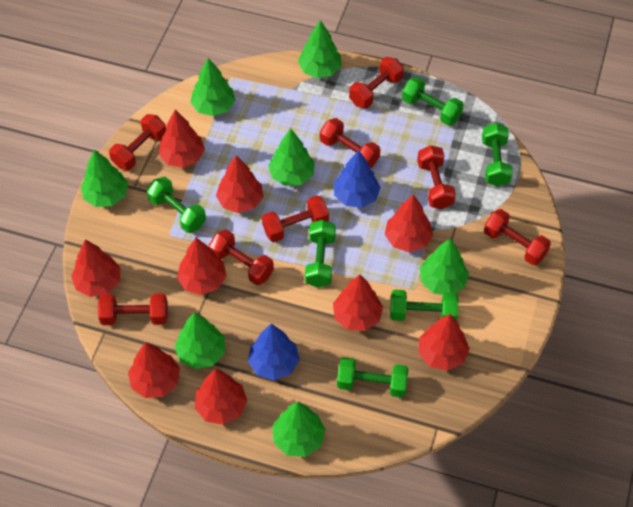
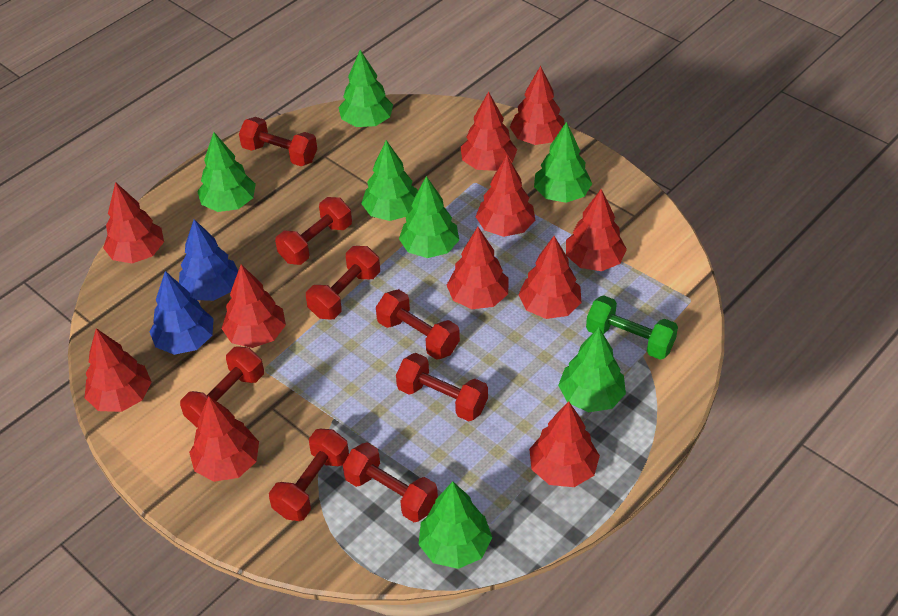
green dumbbell: [146,177,206,233] [305,220,336,288] [337,357,409,398] [390,290,459,321] [402,77,464,126] [482,123,513,187] = 6 -> [586,295,678,360] = 1
red tree: [71,239,121,297] [128,342,180,398] [159,110,205,168] [177,238,227,295] [195,369,247,425] [216,155,263,213] [333,275,383,331] [385,194,433,252] [419,314,470,371] = 9 -> [84,328,151,412] [103,182,164,263] [189,396,259,482] [222,264,286,348] [447,227,509,309] [461,91,517,171] [476,155,535,237] [510,66,565,145] [518,236,582,319] [529,401,600,487] [566,189,627,271] = 11

